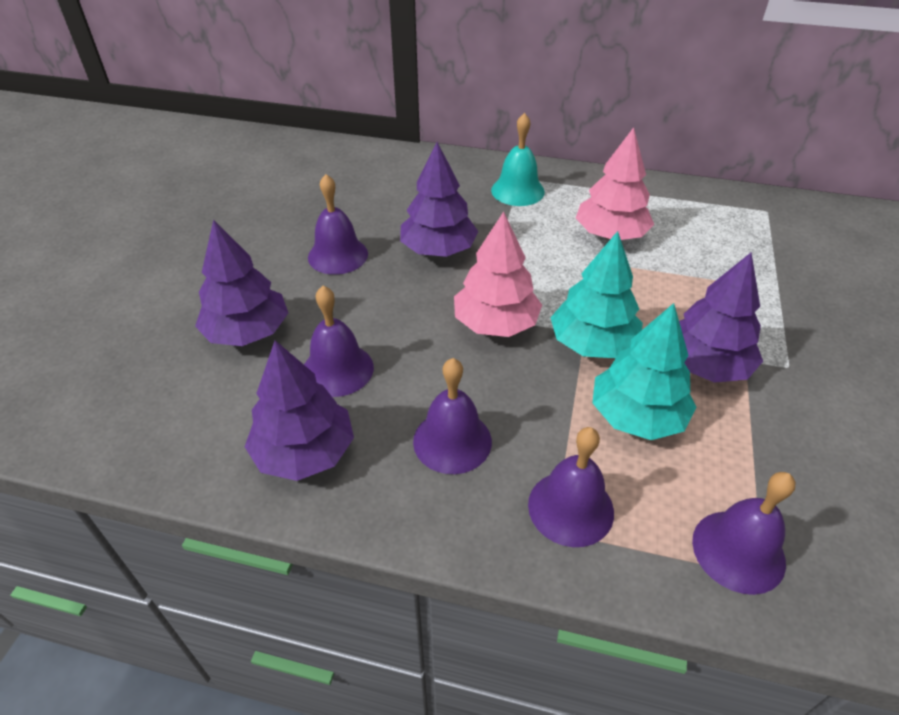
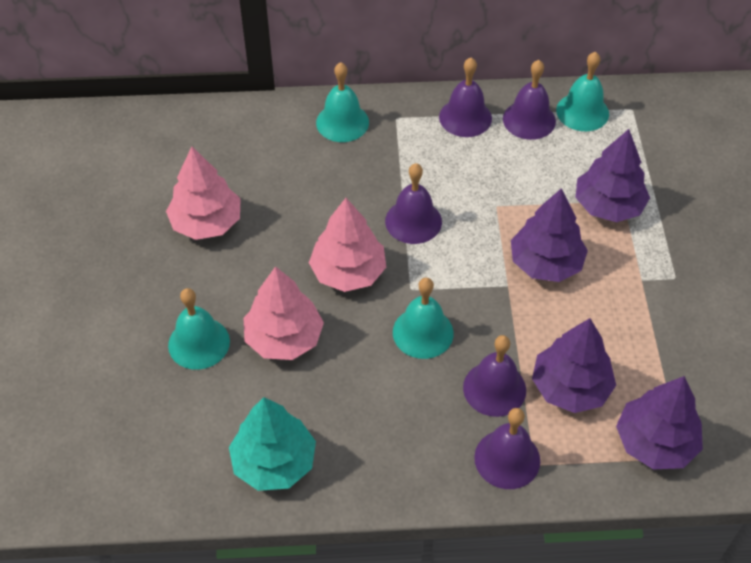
pink tree: [454,211,542,337] [576,127,654,240] = 2 -> [166,147,241,240] [243,266,324,360] [309,198,386,292] = 3
turquoise bell: [491,113,545,206] = 1 -> [168,288,230,370] [316,62,369,142] [393,278,454,359] [556,52,609,131] = 4
turquoise tree: [550,231,643,358] [592,303,697,440] = 2 -> [229,397,316,491] = 1

